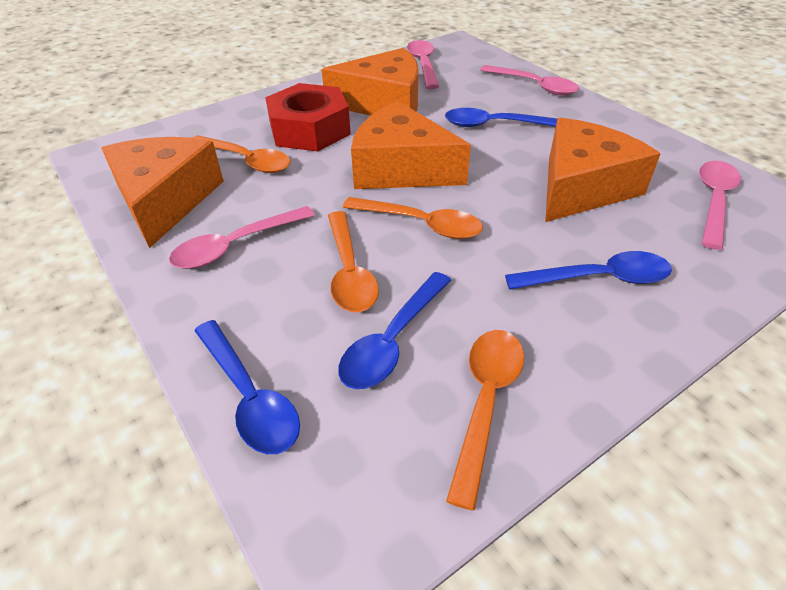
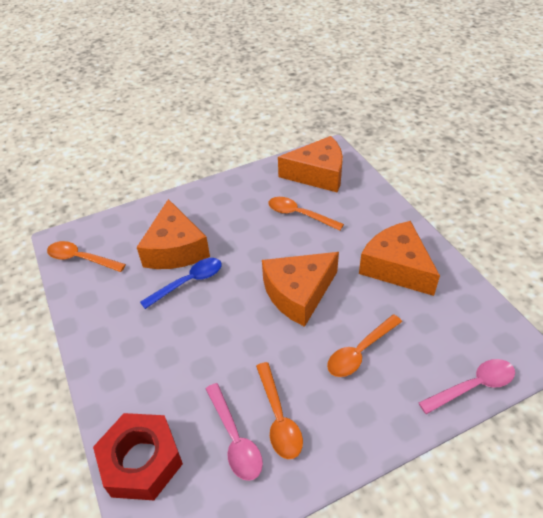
blue spoon: [194,320,300,454] [338,272,451,389] [445,108,558,127] [505,251,672,289] = 4 -> [140,258,222,309] = 1
pink spoon: [169,206,315,269] [407,40,439,89] [480,65,579,95] [699,161,741,250] = 4 -> [206,383,263,481] [419,359,515,414] = 2

